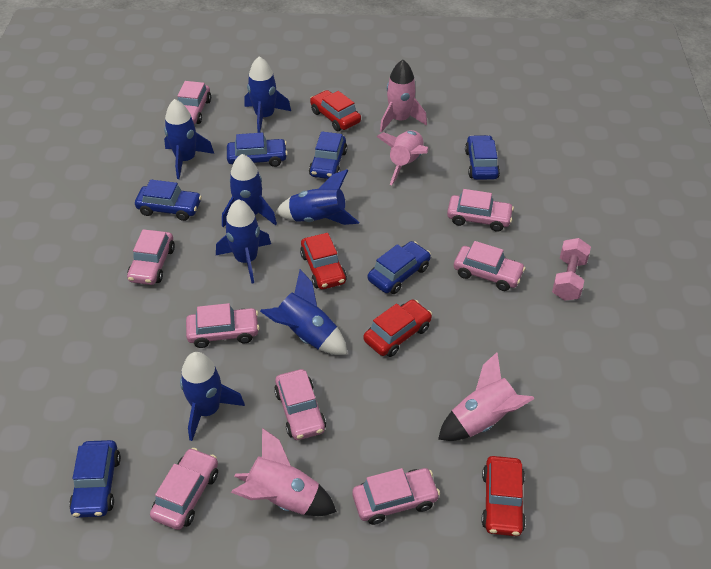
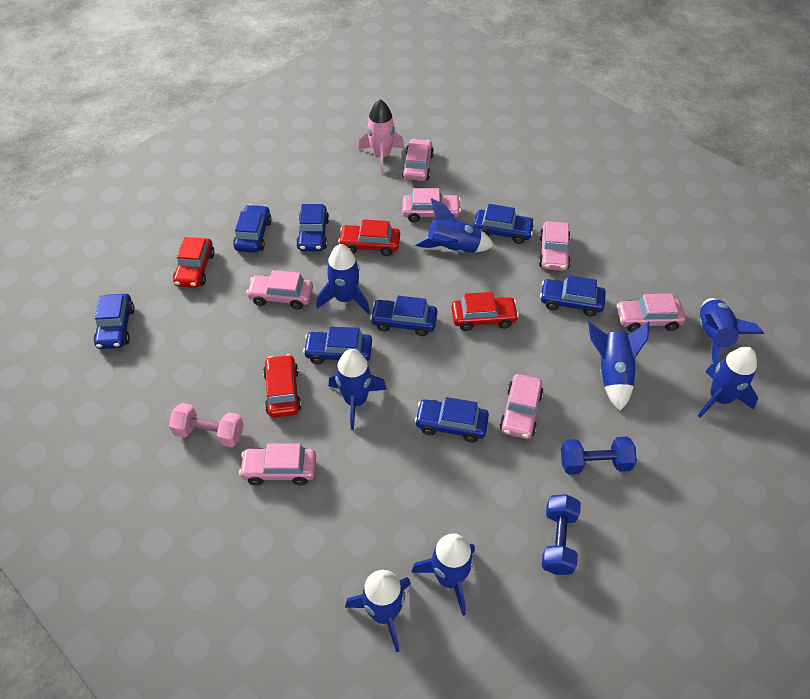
blue car: [69,440,121,518] [135,180,202,221] [227,133,287,167] [309,131,347,179] [368,241,431,294] [465,135,500,180] = 6 -> [94,294,135,349] [233,205,272,253] [296,204,329,251] [303,326,372,364] [370,296,437,336] [415,397,489,443] [473,204,535,244] [540,275,606,316] = 8
blue dumbbell: none = 0 -> [542,494,581,575] [561,437,637,474] = 2
blue rocket: [164,99,214,179] [180,352,245,441] [216,199,271,283] [222,154,277,227] [244,56,291,133] [260,269,347,355] [275,169,359,225] = 7 -> [316,244,370,314] [329,349,387,430] [345,570,411,652] [411,533,475,616] [414,198,494,253] [588,321,649,411] [698,346,758,418] [699,298,764,364] = 8
pink car: [127,229,175,285] [150,448,218,530] [177,81,211,124] [186,303,260,348] [274,369,326,440] [352,468,440,525] [447,189,514,232] [454,241,525,291] = 8 -> [239,444,316,485] [246,270,313,309] [402,139,434,181] [403,188,461,222] [500,374,544,439] [539,221,571,271] [617,293,685,332] = 7
pink rocket: [231,428,337,516] [376,130,429,185] [380,60,427,132] [438,352,535,441] = 4 -> [359,99,404,174] = 1

